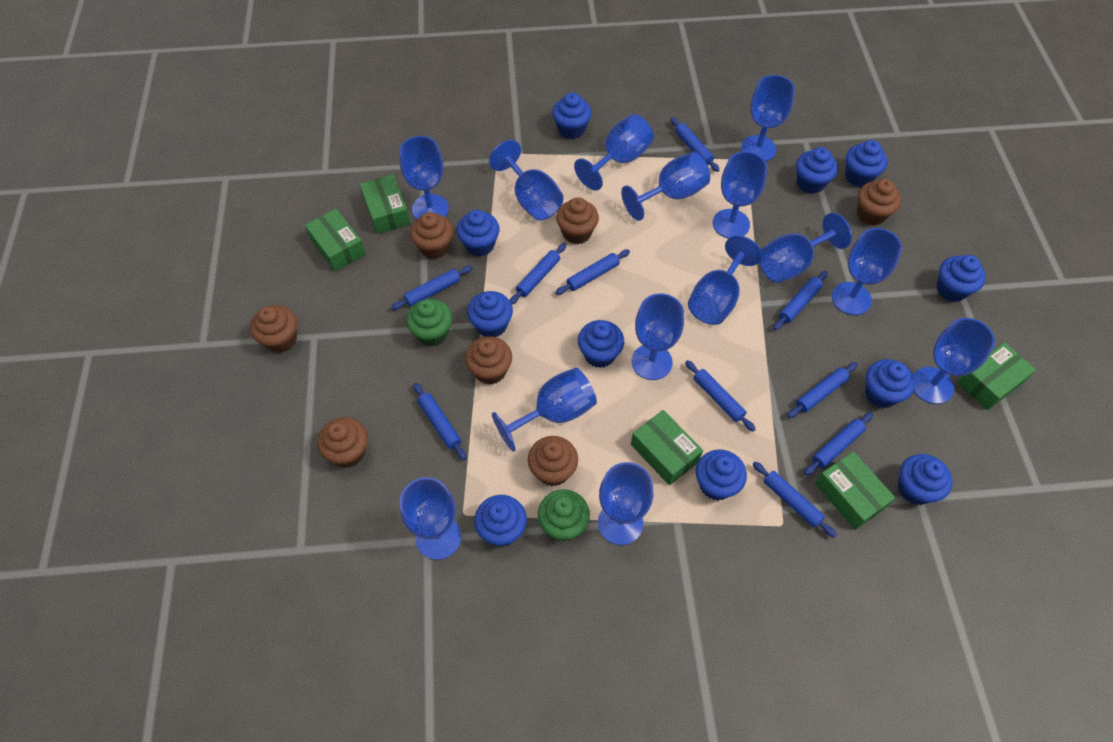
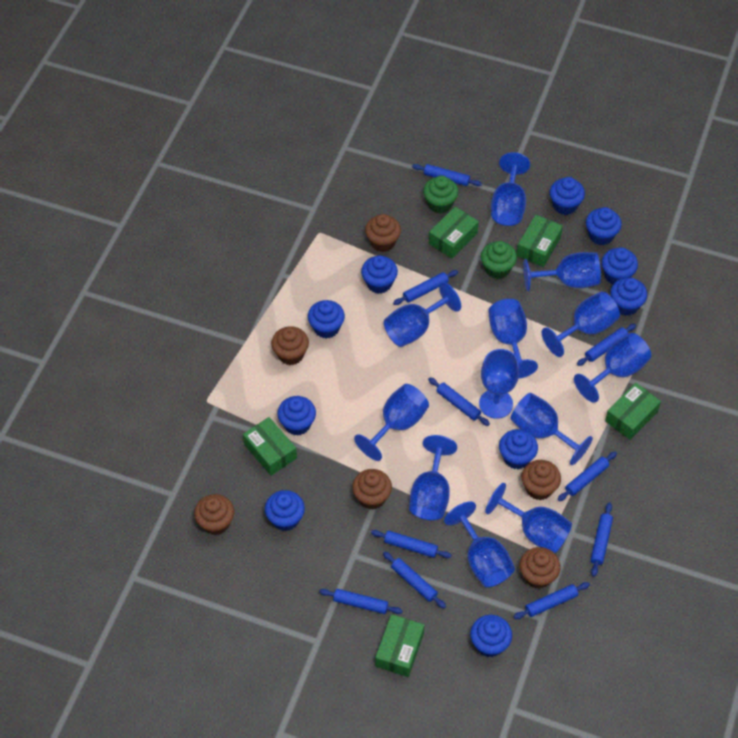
blue cupcake: [456,210,500,257] [467,291,513,337] [474,495,527,547] [552,93,592,139] [578,320,624,368] [696,449,747,500] [796,147,838,194] [845,140,888,187] [865,359,915,408] [898,454,953,505] [937,255,986,302] = 11 -> [265,490,305,531] [277,396,316,436] [308,300,345,339] [361,255,398,294] [470,615,512,657] [499,429,538,469] [550,177,585,215] [586,207,622,245] [602,247,638,284] [610,278,647,316] = 10
blue goblet: [399,136,449,219] [400,477,462,560] [489,140,564,220] [492,367,597,452] [574,114,654,191] [598,462,653,545] [621,152,710,221] [631,293,684,380] [688,235,762,325] [713,151,767,238] [741,75,795,161] [759,213,852,283] [832,228,902,315] [913,318,995,404] = 14 -> [354,384,429,461] [384,282,461,347] [409,435,457,520] [444,501,515,587] [479,349,519,419] [485,483,572,553] [488,299,538,379] [491,152,530,226] [510,393,593,465] [523,252,601,292] [542,292,620,357] [574,333,651,403] = 12
brown cupcake: [250,305,297,353] [318,417,368,467] [410,212,453,259] [465,336,512,385] [528,436,578,486] [556,197,599,244] [857,179,901,226] = 7 -> [194,494,234,535] [271,326,309,365] [352,469,392,510] [365,214,401,252] [520,547,560,589] [522,460,561,500] = 6

